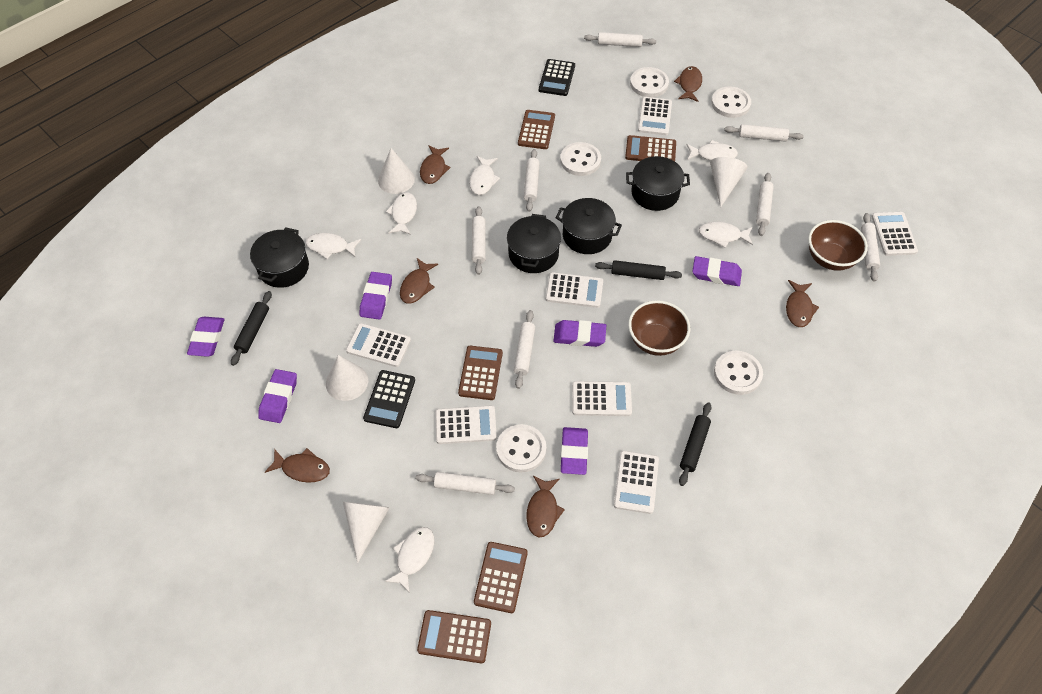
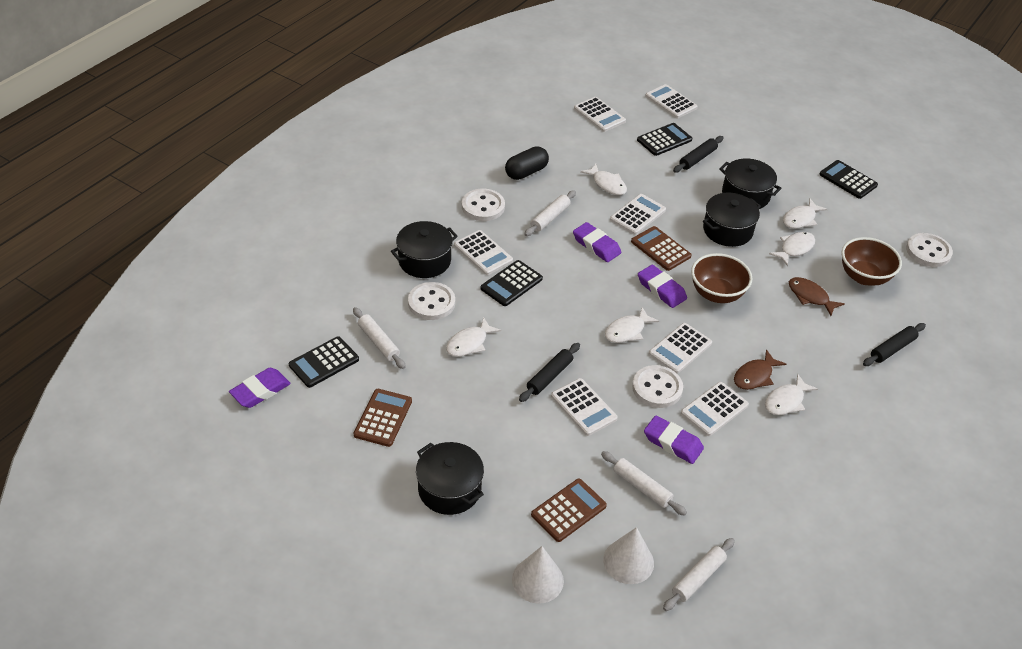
black calculator: [363,370,415,428] [539,59,575,96] = 2 -> [289,336,359,388] [481,260,543,306] [637,123,692,156] [819,160,878,199] = 4
black capsule: none = 0 -> [505,146,549,180] = 1
brown calculator: [417,610,491,663] [458,346,503,400] [474,542,528,613] [518,110,555,149] [625,135,676,161] = 5 -> [354,389,412,447] [531,479,607,542] [631,226,692,271] = 3
brown fish: [265,448,330,483] [400,258,438,304] [420,145,451,184] [526,476,565,537] [674,66,702,102] [786,280,819,327] = 6 -> [734,349,786,390] [789,277,845,316] = 2
purple eraser: [187,317,225,357] [258,369,297,423] [359,272,392,320] [554,320,606,347] [561,427,588,475] [692,256,742,286] = 6 -> [229,368,291,408] [573,222,621,262] [638,265,687,308] [644,415,704,464] = 4
white button: [496,424,546,473] [560,142,601,176] [630,67,669,97] [711,86,751,118] [714,351,763,395] = 5 -> [408,282,455,320] [462,189,505,221] [632,365,683,408] [906,233,953,267] = 4
white cone: [326,355,368,401] [343,502,390,563] [378,148,415,194] [710,157,748,208] = 4 -> [512,546,564,604] [603,527,654,584] = 2
white rolling pin: [416,472,515,495] [472,206,486,275] [514,310,535,389] [524,149,540,212] [584,32,656,47] [724,124,804,142] [756,173,774,236] [861,213,880,282] = 8 -> [353,307,406,369] [524,190,576,236] [601,451,687,516] [663,538,735,611] = 4

